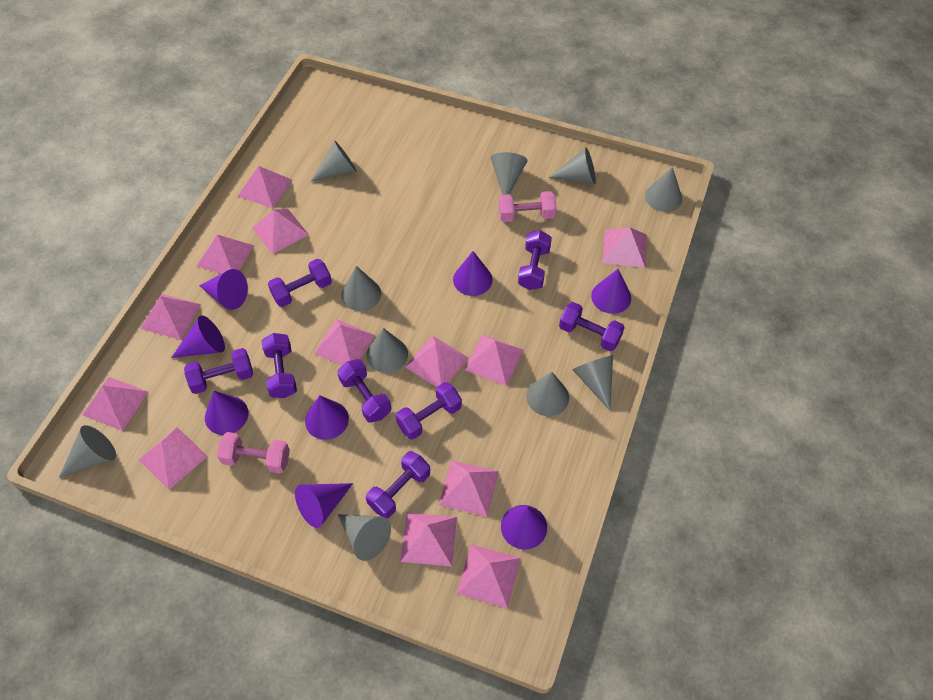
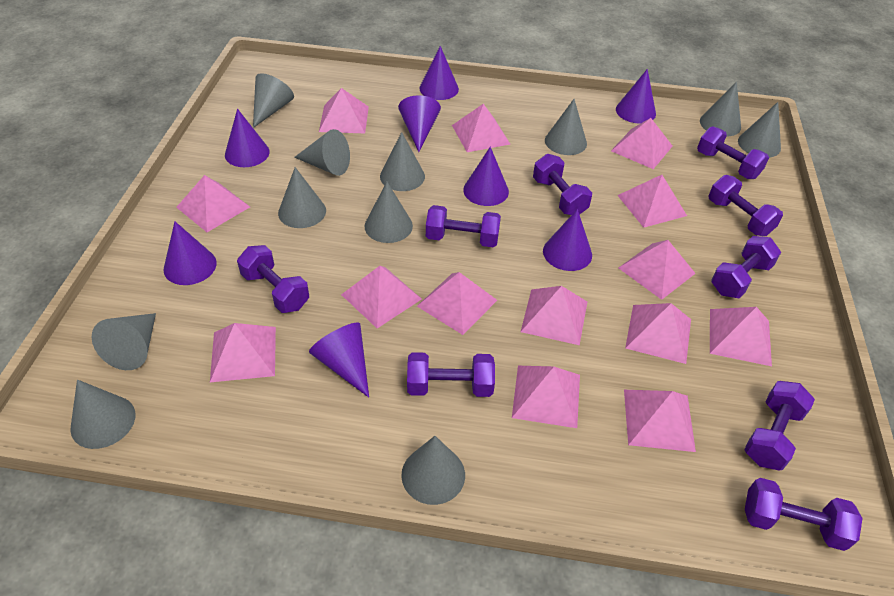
grey cone: [59,425,116,478] [311,141,357,182] [337,514,391,561] [341,266,381,311] [367,328,408,373] [491,152,527,195] [526,372,569,416] [548,148,596,184] [572,355,613,411] [645,167,682,212] = 10 -> [70,380,135,449] [92,313,156,370] [253,73,294,128] [278,167,326,228] [294,129,350,176] [364,182,413,243] [380,132,425,191] [401,436,465,505] [545,99,587,155] [700,81,741,137] [738,102,781,158] = 11
pink dumbbell: [217,432,290,474] [499,191,557,222] = 2 -> none = 0
pink pyramid: [83,377,148,431] [139,427,208,490] [141,294,201,340] [197,235,254,274] [238,166,292,208] [252,209,309,254] [314,319,375,366] [400,513,457,566] [405,336,469,387] [439,460,499,517] [457,545,521,608] [464,335,523,386] [602,227,647,268] = 13 -> [176,175,250,232] [210,323,276,382] [319,88,369,133] [341,266,422,328] [417,272,497,335] [452,104,510,152] [512,366,580,428] [521,286,587,345] [611,118,673,169] [617,175,687,228] [618,240,696,300] [624,390,696,452] [625,303,691,364] [710,307,772,366] = 14
purple dumbbell: [184,348,253,394] [261,333,297,398] [268,259,332,307] [337,359,391,423] [366,451,430,519] [396,382,462,440] [518,230,552,290] [559,302,625,351] = 8 -> [237,245,309,313] [407,352,495,397] [426,205,501,247] [533,154,592,215] [697,126,769,179] [709,175,783,236] [711,236,781,298] [744,381,815,471] [745,478,863,551] = 9

